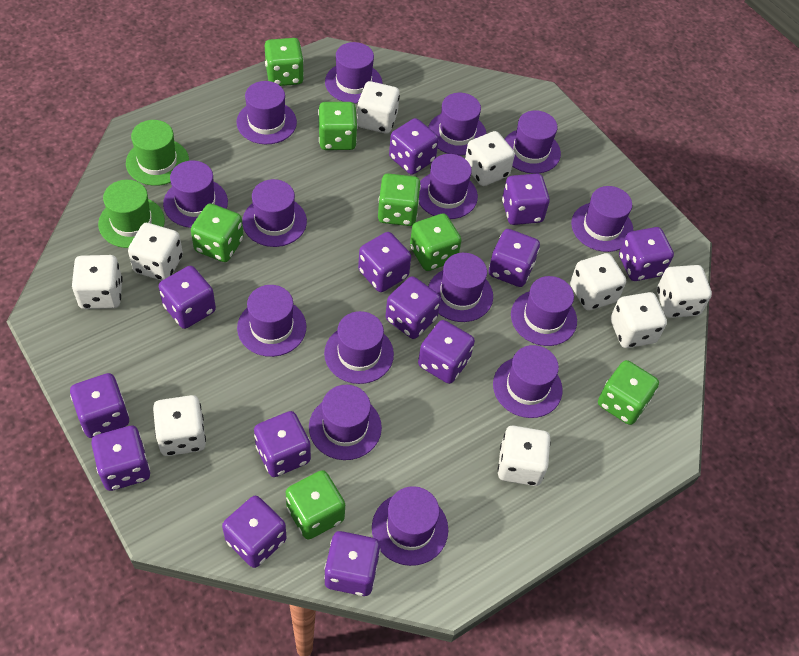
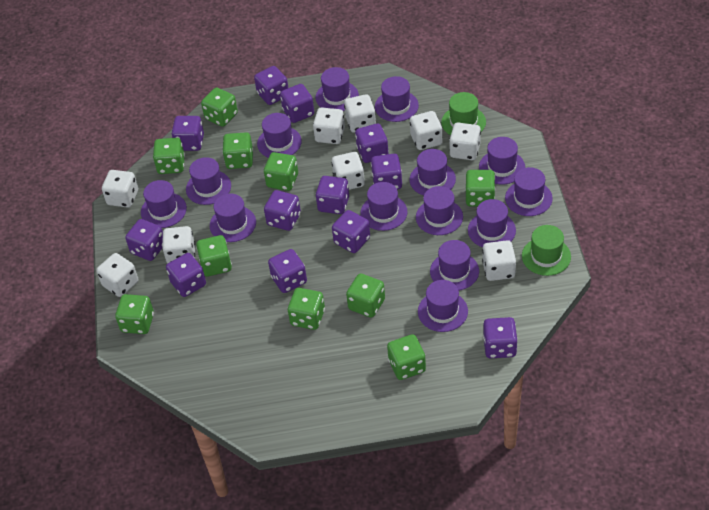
green dice: [191,203,244,262] [265,38,304,86] [286,470,345,540] [318,102,358,150] [378,173,421,226] [410,213,462,271] [598,360,659,425] = 7 -> [115,294,154,334] [153,138,185,174] [196,235,232,276] [201,88,238,127] [222,132,253,169] [264,152,298,191] [288,288,325,330] [346,274,385,318] [387,334,426,380] [465,170,495,206] = 10
purple dice: [70,373,129,438] [91,426,150,491] [159,266,216,329] [222,496,286,568] [254,411,311,477] [324,531,381,596] [358,232,411,292] [386,276,441,339] [389,118,439,175] [418,320,475,384] [488,229,540,287] [502,174,550,225] [619,227,674,281] = 13 -> [125,219,163,261] [166,253,206,297] [172,116,204,151] [254,66,288,105] [264,190,301,231] [268,249,307,293] [280,84,314,123] [316,176,349,214] [332,210,370,253] [355,123,389,163] [371,154,402,190] [483,317,518,358] = 12
purple hat: [163,161,228,228] [237,81,297,144] [237,285,306,357] [242,179,307,247] [309,385,382,460] [324,311,394,384] [325,42,383,104] [372,486,448,566] [419,154,478,219] [428,93,486,155] [428,253,493,322] [493,345,563,418] [505,110,561,174] [511,276,577,346] [571,186,634,252] = 15 -> [141,180,187,228] [186,157,231,205] [210,193,256,242] [257,113,302,158] [315,67,359,111] [360,182,407,231] [375,76,419,122] [410,149,456,196] [416,186,463,235] [418,280,468,332] [430,240,479,290] [468,199,516,248] [479,137,525,185] [505,167,553,216] = 14

